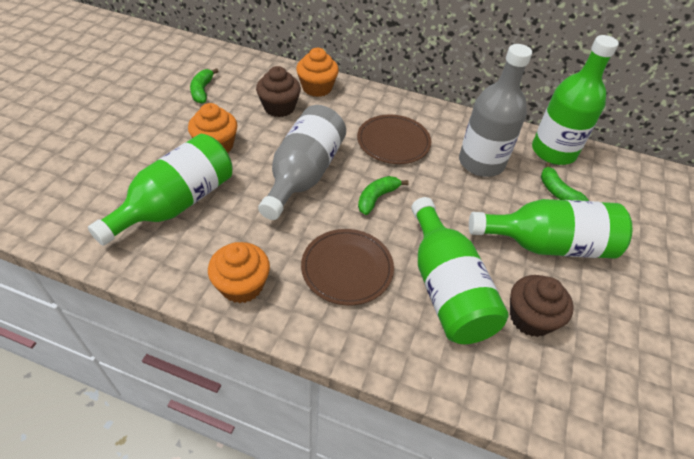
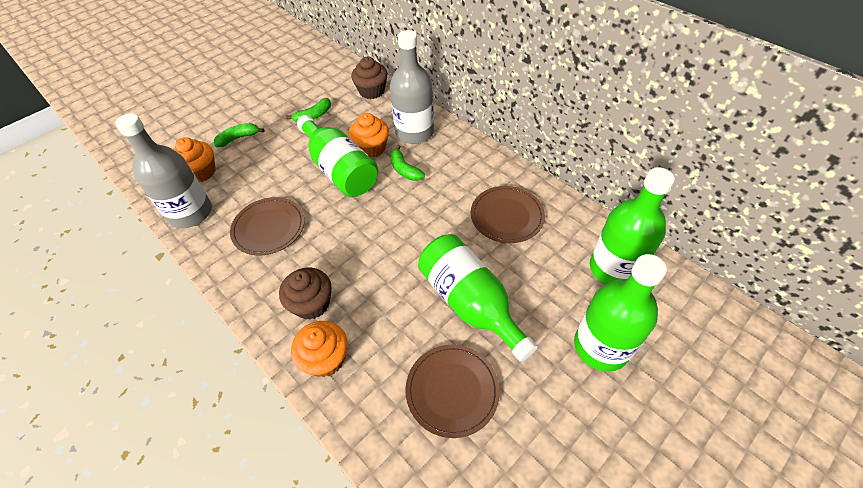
brown plate: [301,229,394,305] [357,114,431,164] = 2 -> [230,197,305,256] [405,345,500,438] [471,186,545,243] = 3

